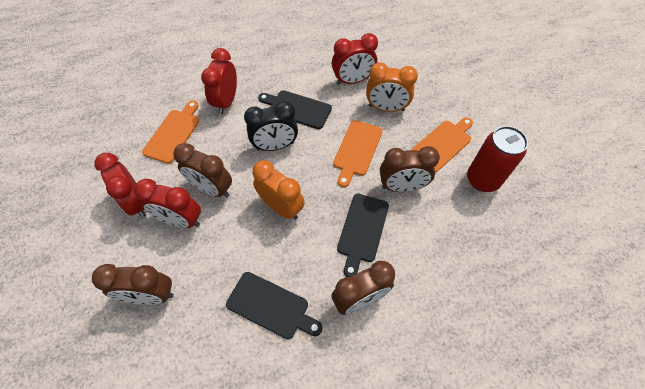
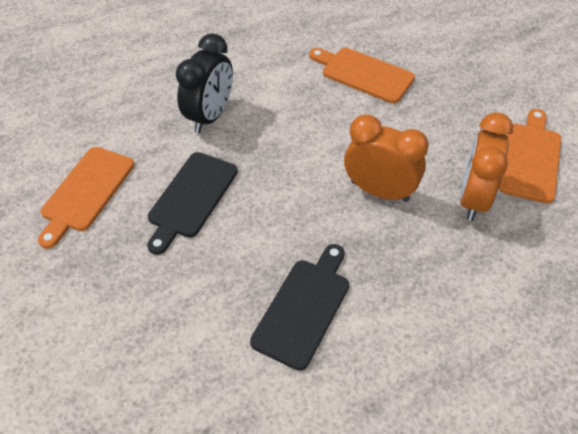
black cutting board: [226,272,323,339] [258,90,332,129] [337,194,389,277] = 3 -> [147,152,238,255] [250,244,349,371] = 2
brown clock: [92,264,174,305] [173,143,232,197] [331,261,395,315] [380,146,440,192] = 4 -> none = 0
red can: [467,126,528,192] = 1 -> none = 0
red clock: [94,153,146,218] [134,179,201,228] [201,48,237,114] [332,33,378,85] = 4 -> none = 0

